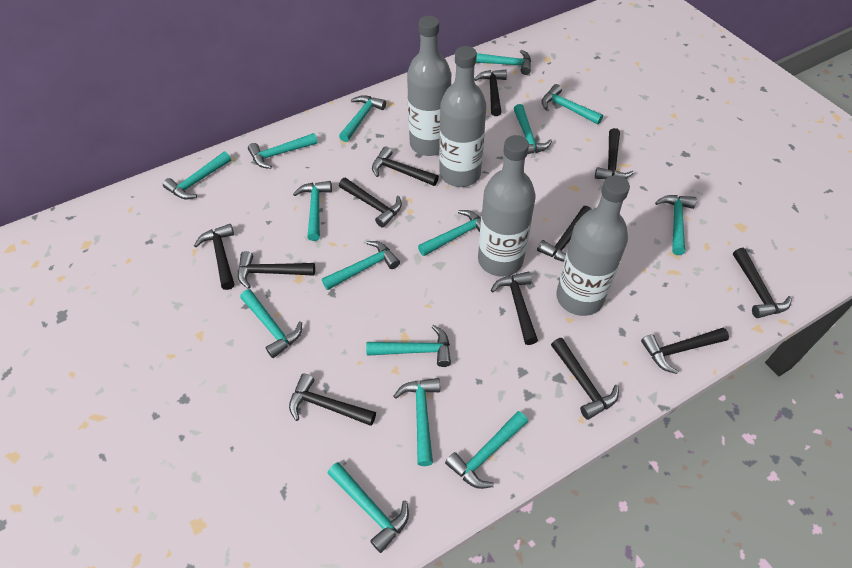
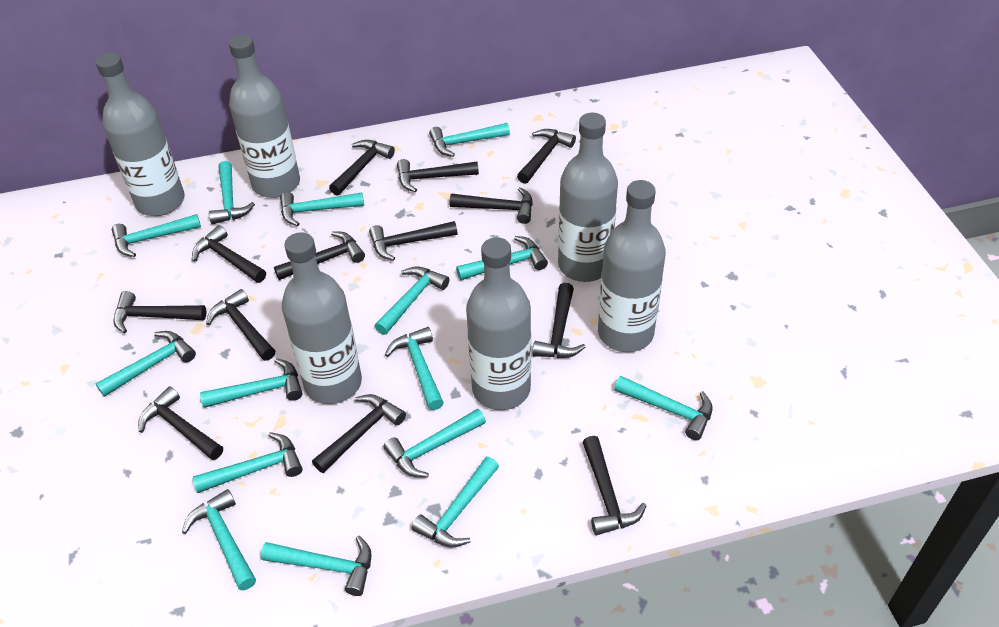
black hammer: [194,224,234,290] [238,251,315,289] [289,373,376,426] [339,178,402,227] [372,146,439,186] [474,70,507,116] [491,272,538,345] [537,206,591,262] [551,338,619,420] [595,128,634,179] [641,328,729,374] [733,248,792,318] = 12 -> [113,291,206,333] [138,386,223,460] [192,225,266,283] [206,289,275,361] [274,231,365,280] [312,394,406,473] [329,140,395,196] [369,221,457,261] [397,159,479,192] [450,187,533,224] [517,129,576,184] [532,283,585,358] [582,436,647,535] = 13
grey bottle: [407,16,451,156] [439,46,487,187] [478,135,536,277] [556,175,630,316] = 4 -> [96,53,185,216] [229,35,300,198] [282,232,362,404] [466,237,531,410] [558,113,618,282] [598,180,666,352] = 6

